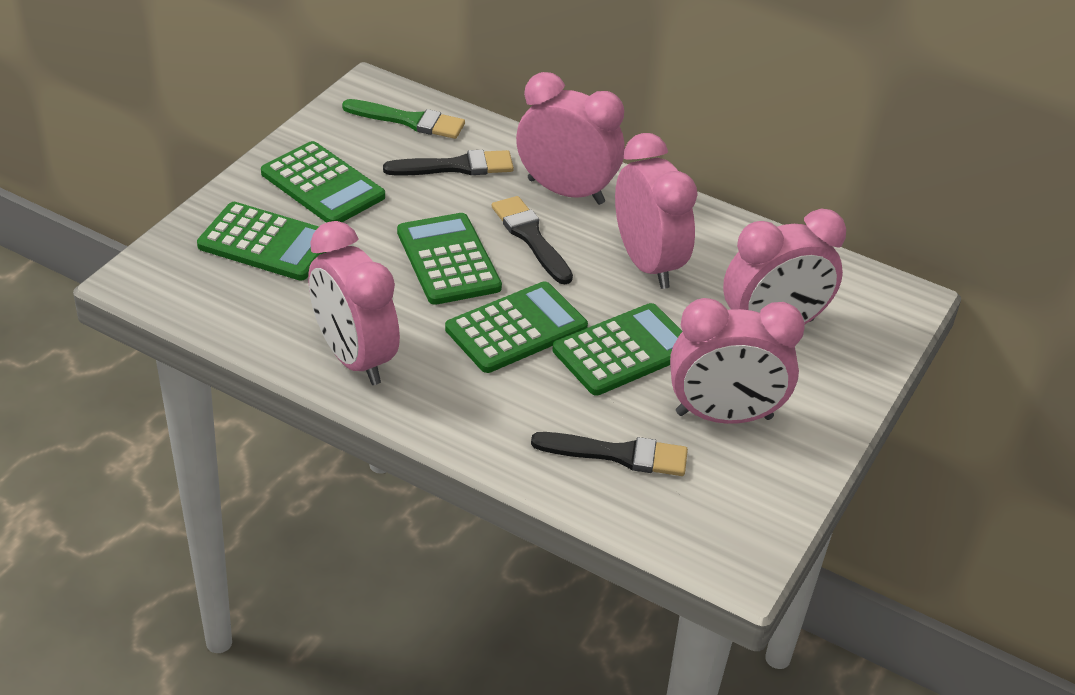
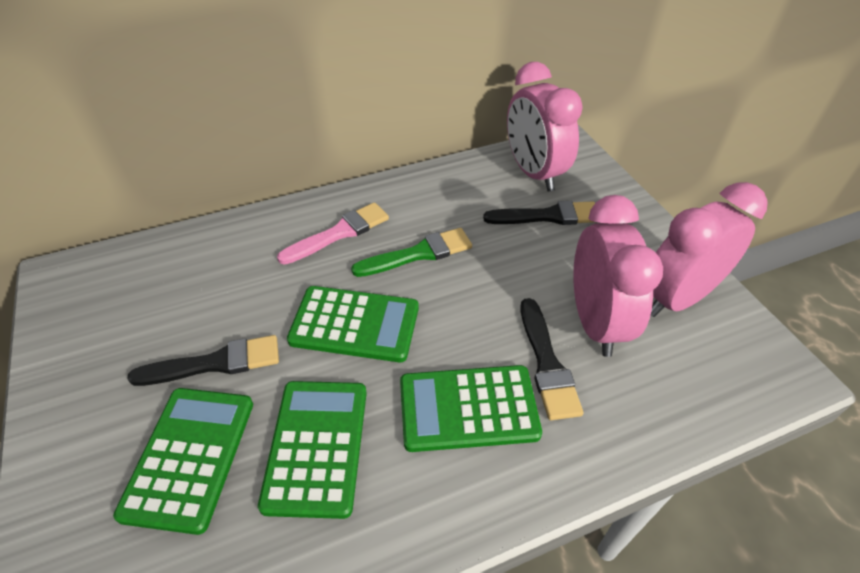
green calculator: [197,202,326,281] [261,141,385,223] [397,213,502,305] [445,281,588,373] [552,303,683,396] = 5 -> [113,388,253,535] [258,381,367,519] [287,286,419,362] [400,365,542,452] = 4
pink brush: none = 0 -> [277,202,389,265] = 1
pink clock: [308,221,400,385] [516,72,625,205] [615,133,698,289] [670,298,805,424] [723,208,846,324] = 5 -> [507,62,583,191] [573,195,663,357] [651,182,768,317] = 3

